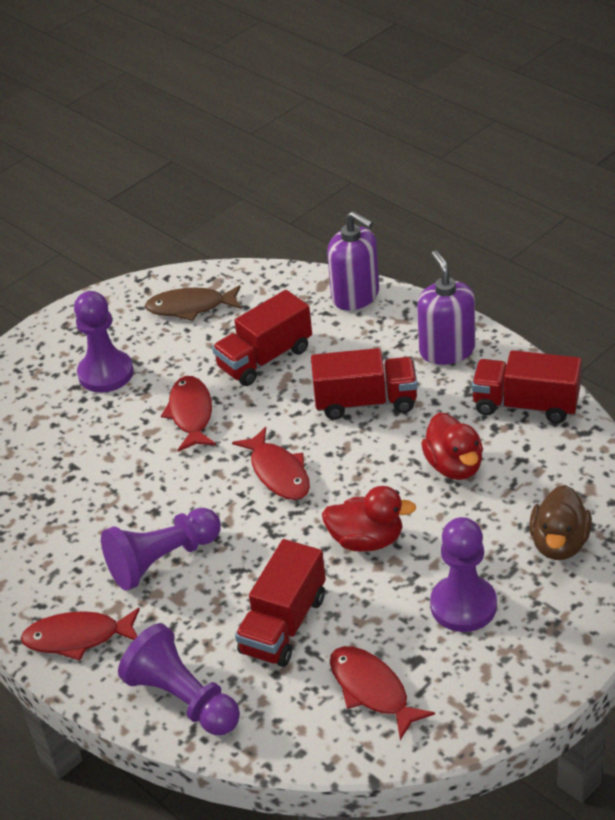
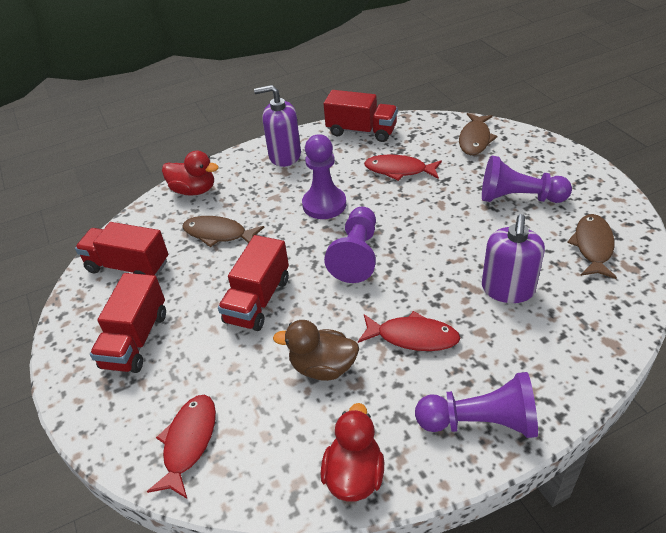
brown fish: [145,285,242,321] = 1 -> [182,216,264,247] [459,113,497,155] [567,214,617,279] = 3
red fish: [21,607,140,661] [161,376,216,452] [232,427,310,500] [330,646,435,740] = 4 -> [147,395,216,499] [358,311,460,351] [364,155,442,181] = 3

